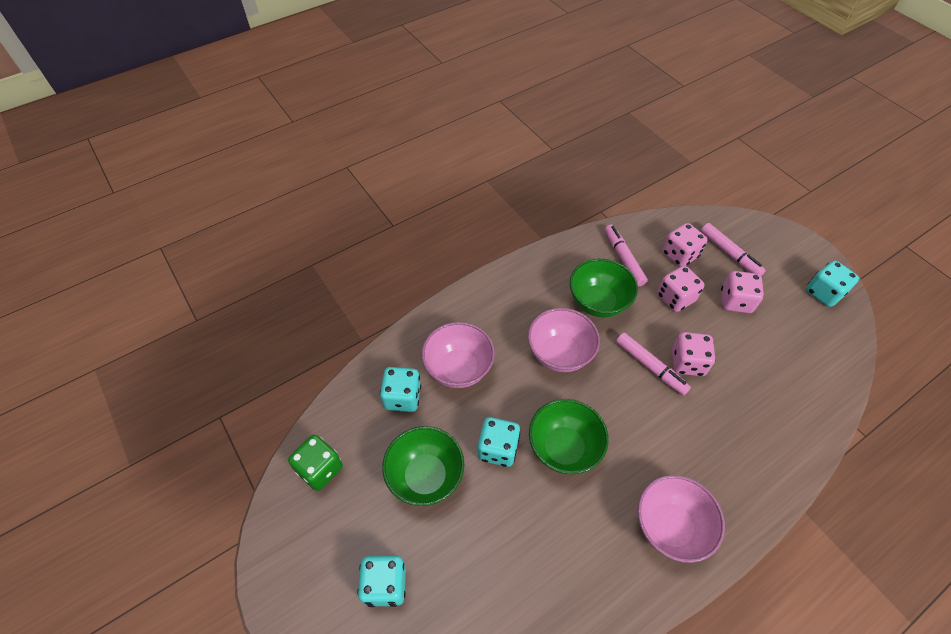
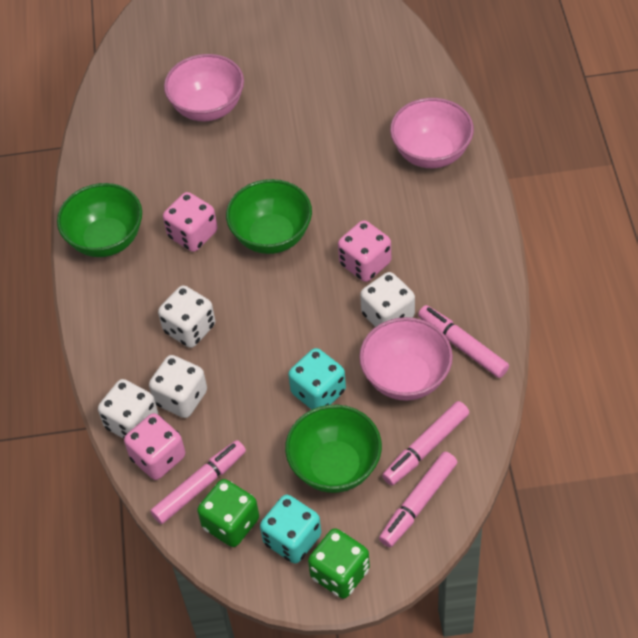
green dice: [288,435,343,491] = 1 -> [197,479,259,547] [308,528,370,599] = 2
pink dice: [657,266,704,312] [662,223,707,267] [672,332,716,376] [721,271,764,313] = 4 -> [124,413,185,480] [163,192,218,252] [338,220,391,282] = 3
pink marker: [605,224,648,286] [616,333,691,396] [701,223,766,276] = 3 -> [150,440,246,524] [379,452,457,547] [382,401,469,486] [418,305,509,378] = 4
turquoise dice: [357,555,406,607] [380,367,421,412] [478,417,521,467] [806,261,859,307] = 4 -> [260,495,321,564] [288,348,346,410] = 2
white dice: none = 0 -> [98,379,158,439] [149,355,207,418] [158,285,215,348] [360,272,415,327] = 4

